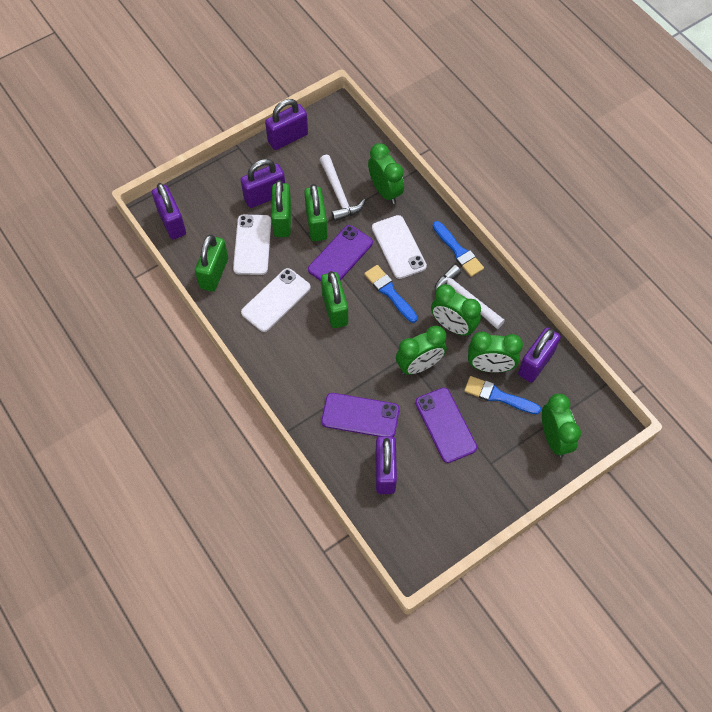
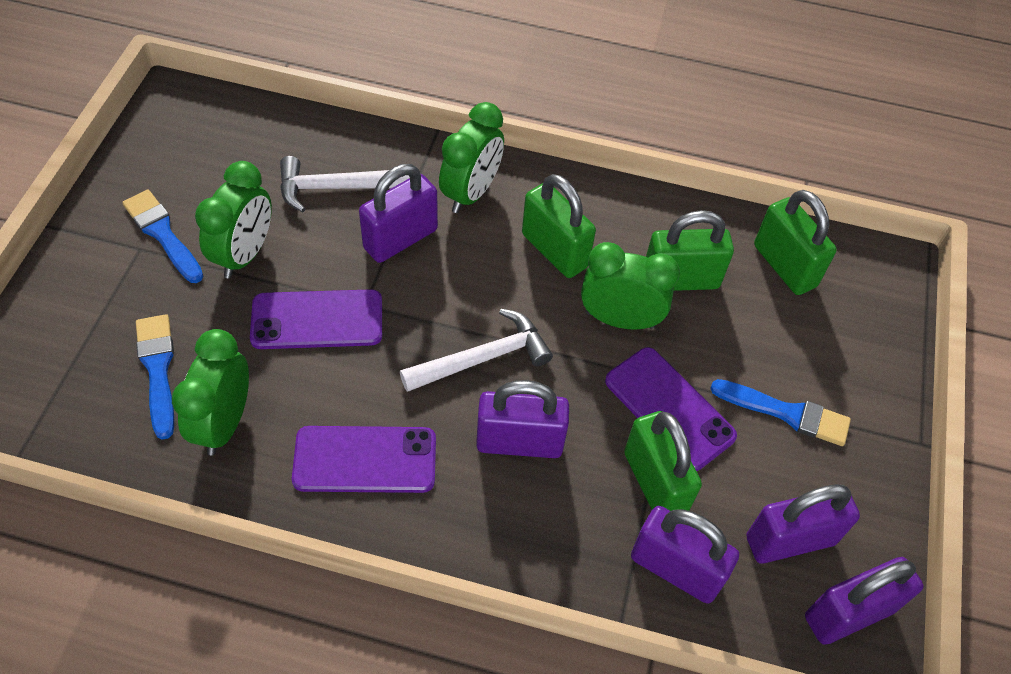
green clock: [368,143,404,204] [396,326,447,375] [431,284,481,337] [468,332,523,372] [542,394,581,457] = 5 -> [172,329,249,455] [195,161,272,279] [439,102,504,213] [581,242,680,330] = 4
white phone: [233,215,271,275] [241,268,311,332] [372,215,427,279] = 3 -> none = 0

